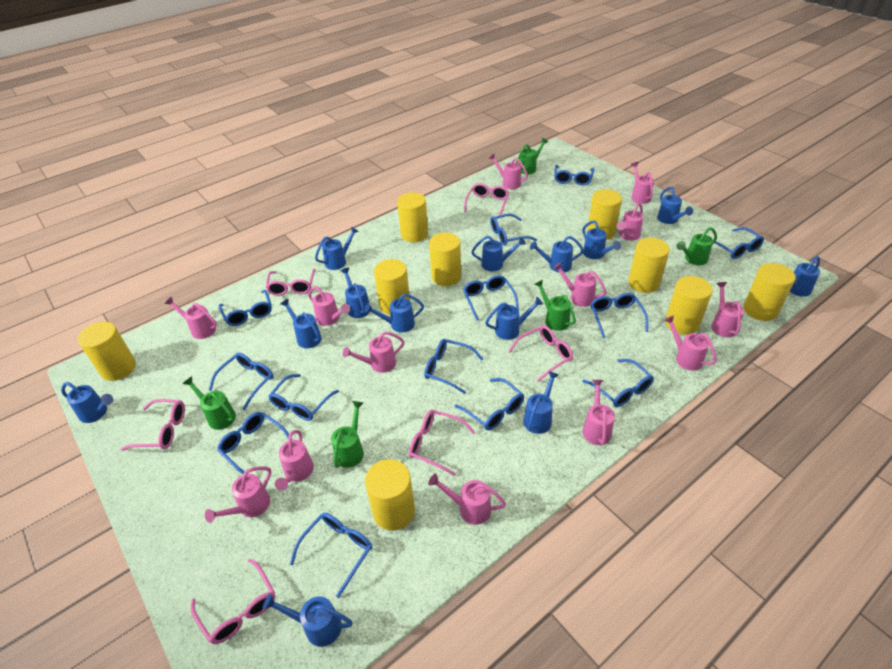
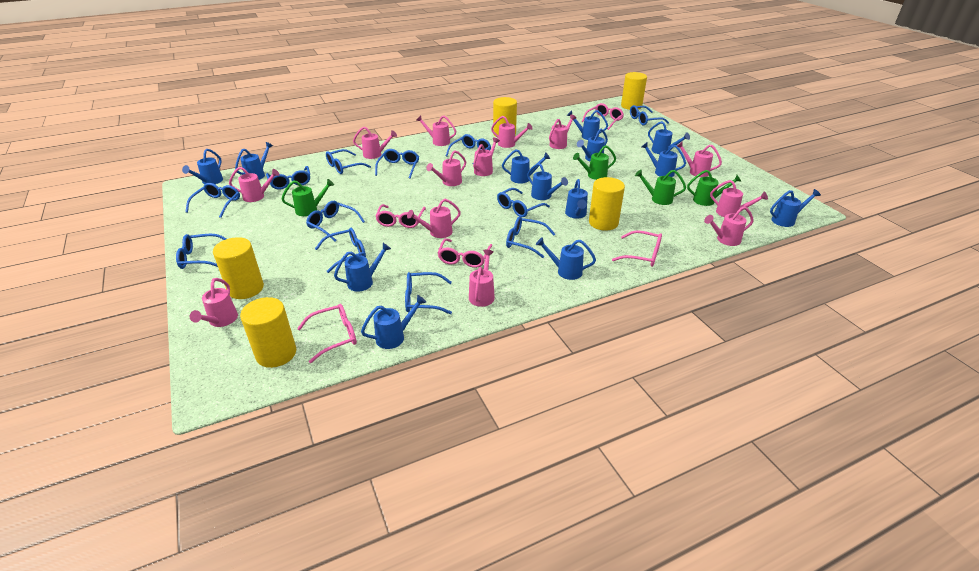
blue glasses: [209,353,273,410] [217,412,289,474] [219,290,272,326] [269,374,339,421] [290,513,372,598] [424,339,483,394] [455,378,524,430] [463,275,519,321] [490,214,537,246] [554,165,594,186] [582,359,654,407] [590,293,648,338] [715,227,764,259] = 13 -> [176,234,226,269] [185,183,240,218] [266,166,310,190] [306,201,365,241] [315,228,366,273] [326,149,371,174] [375,149,419,179] [405,272,452,314] [446,134,491,163] [497,188,550,217] [506,216,555,258] [630,105,669,125] = 12
green watering can: [183,376,236,430] [331,401,364,468] [516,138,548,174] [535,280,576,331] [676,227,717,265] = 5 -> [282,179,334,216] [573,145,616,180] [635,170,686,205] [687,170,742,206] = 4
pink glasses: [121,399,185,451] [191,559,275,644] [266,268,315,296] [409,410,475,476] [464,183,509,216] [508,325,573,382] = 6 -> [297,304,357,363] [375,204,426,228] [438,238,492,268] [582,103,624,130] [612,230,662,267] = 5
yellow cylinder: [78,322,136,381] [365,459,415,531] [374,259,410,315] [397,192,428,242] [429,233,461,286] [587,189,622,240] [628,238,670,293] [665,276,713,335] [743,263,796,321] = 9 -> [213,237,264,299] [240,297,296,368] [493,97,517,137] [589,177,625,231] [621,72,647,110] = 5

